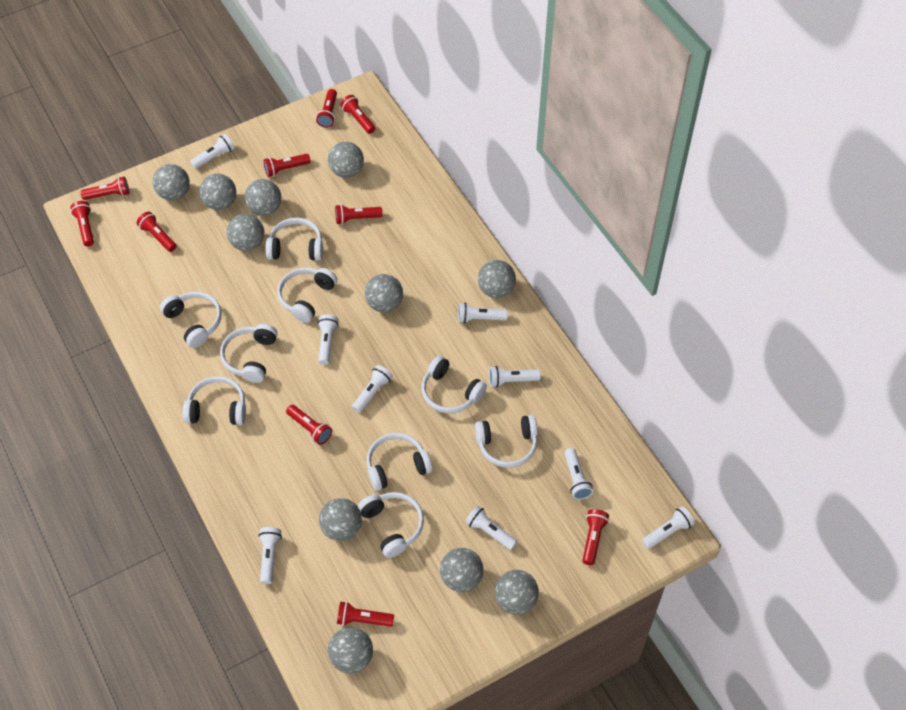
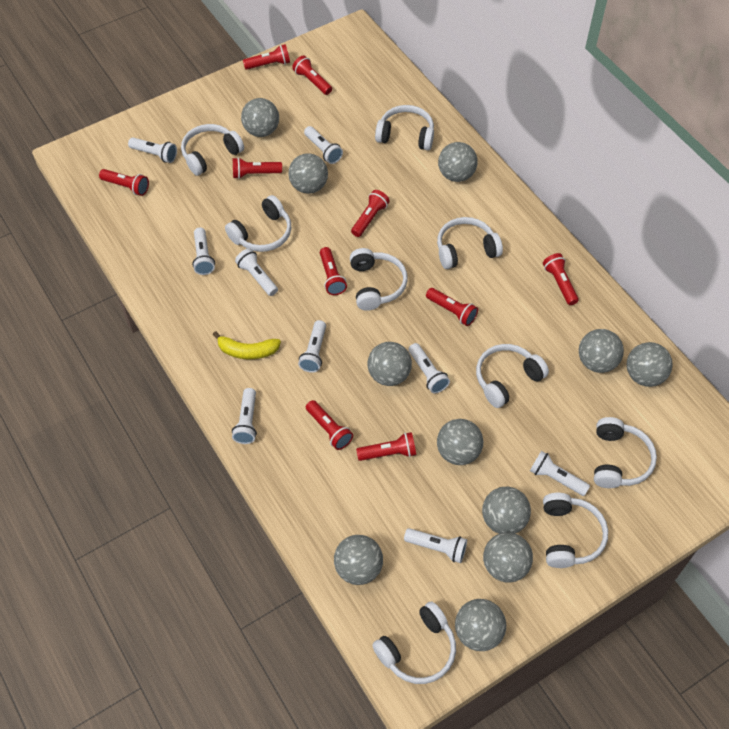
yellow banana: none = 0 -> [213,331,281,359] = 1

